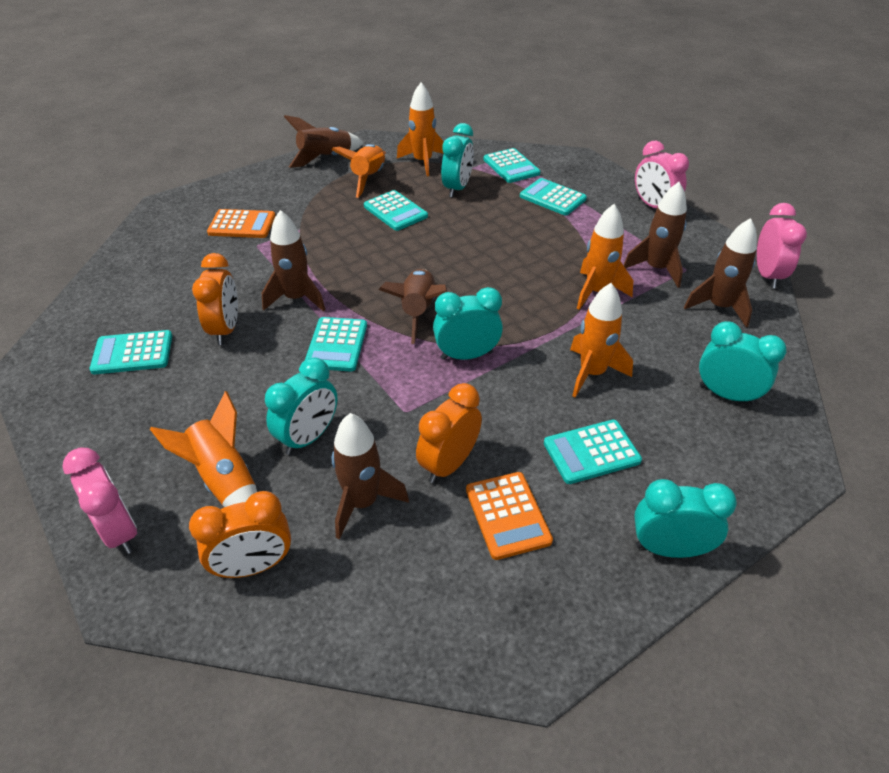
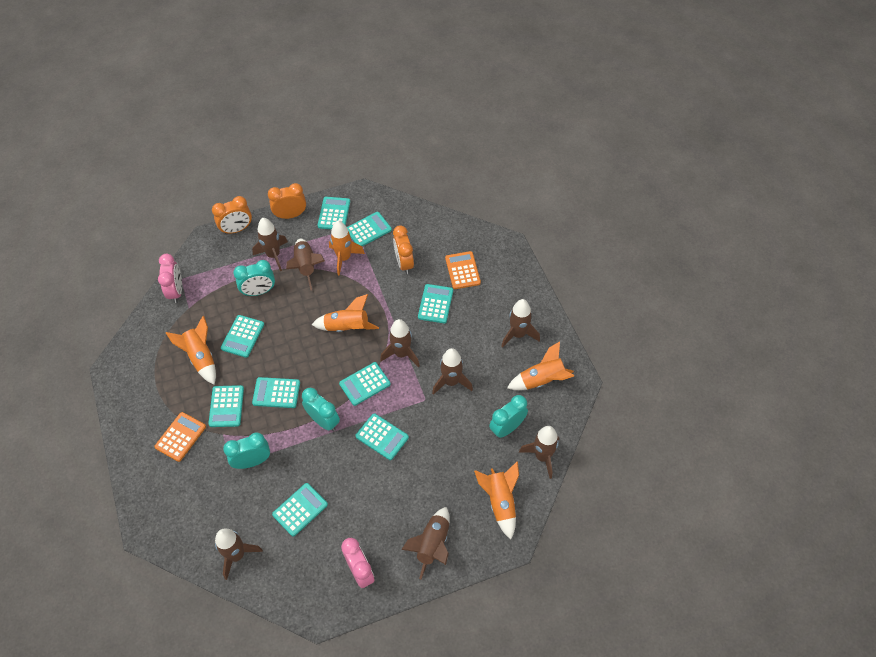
brown rocket: [262,210,325,312] [284,115,364,168] [332,413,409,539] [379,269,448,344] [624,182,687,288] [684,218,757,328] = 6 -> [215,529,263,580] [252,218,288,271] [286,239,325,291] [380,319,420,367] [401,507,449,579] [432,348,473,395] [501,299,540,348] [519,426,559,479] = 8
pink clock: [62,447,137,554] [635,140,689,209] [757,203,807,288] = 3 -> [158,254,182,303] [341,538,375,588] = 2
turquoise calculator: [89,330,172,374] [305,317,367,372] [364,190,428,231] [484,148,540,183] [520,178,587,215] [544,420,642,484] = 6 -> [208,385,244,427] [221,315,264,358] [252,377,300,408] [272,483,328,537] [318,197,350,230] [339,362,391,406] [347,212,392,246] [356,413,409,460] [418,284,453,323] = 9
turquoise clock: [265,357,337,455] [433,287,503,360] [441,123,474,197] [634,479,737,558] [699,321,787,405] = 5 -> [223,432,270,469] [233,260,275,296] [302,388,340,431] [489,395,528,438] = 4

